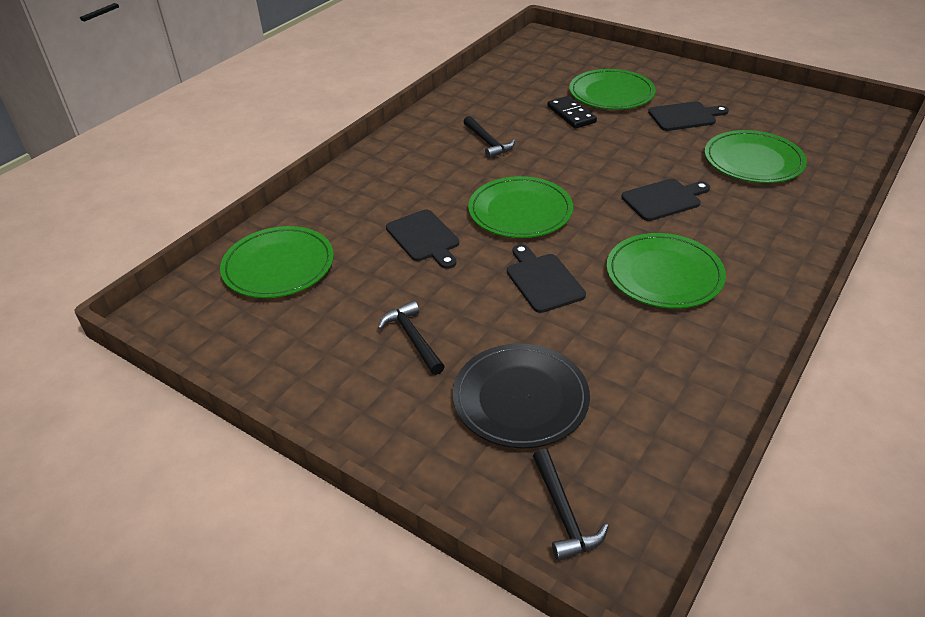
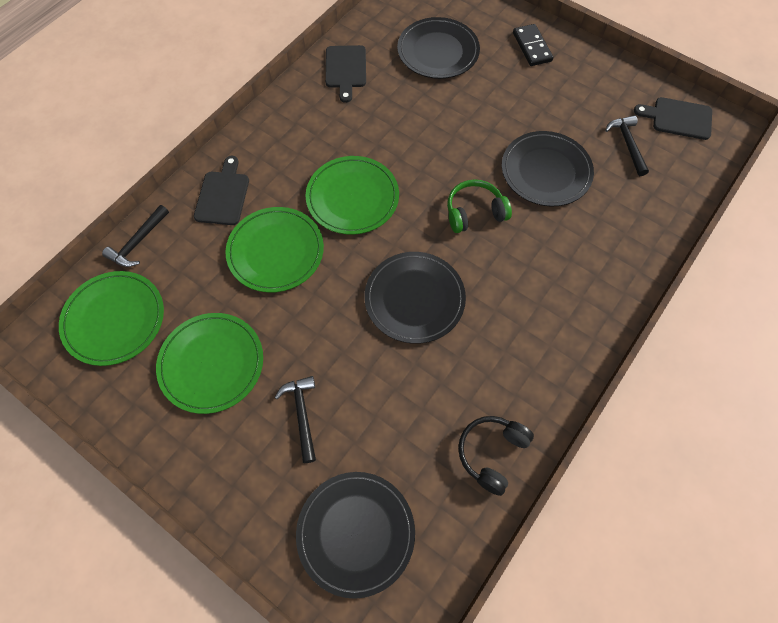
black cutting board: [386,210,459,269] [507,244,586,313] [621,179,710,221] [648,101,729,131] = 4 -> [194,156,249,225] [325,45,366,103] [634,97,712,140] = 3
black headphones: none = 0 -> [458,416,534,496] = 1
black plate: [453,343,590,449] = 1 -> [296,472,415,599] [364,252,466,344] [397,17,480,79] [502,131,594,206] = 4
green headphones: none = 0 -> [447,179,512,233] = 1
green plate: [220,226,334,298] [468,176,573,238] [569,69,656,110] [606,233,726,309] [705,130,807,183] = 5 -> [59,271,164,366] [156,313,263,414] [225,207,324,293] [306,156,399,235] = 4

